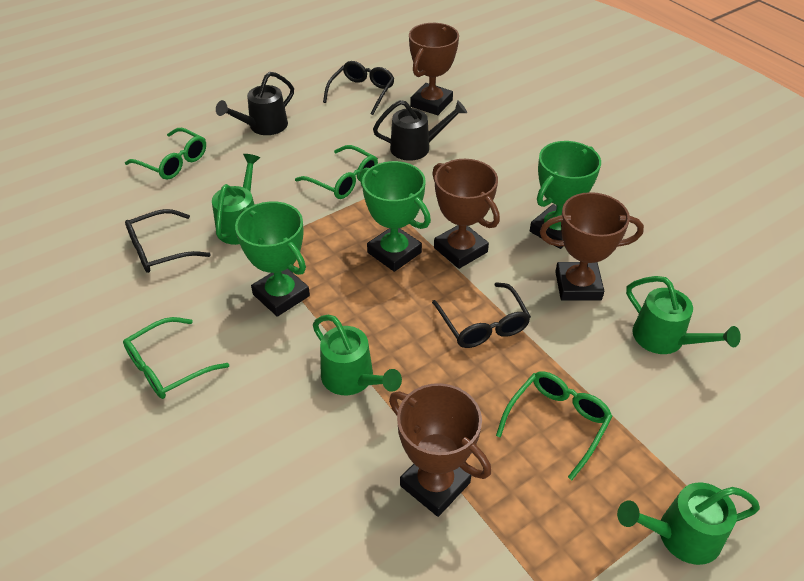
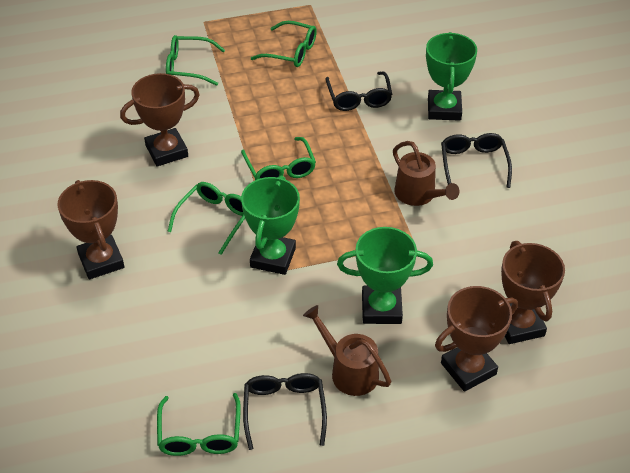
black watering can: [216,72,294,135] [373,100,467,161] = 2 -> none = 0
brown watering can: none = 0 -> [303,305,391,396] [393,141,459,206] = 2
green glasses: [123,317,229,399] [125,128,206,180] [295,145,378,199] [496,371,613,480] = 4 -> [157,393,241,456] [166,35,225,86] [167,182,245,255] [241,137,316,180] [251,21,317,67] = 5
green watering can: [212,154,260,245] [313,315,402,395] [617,483,760,565] [626,276,741,354] = 4 -> none = 0

